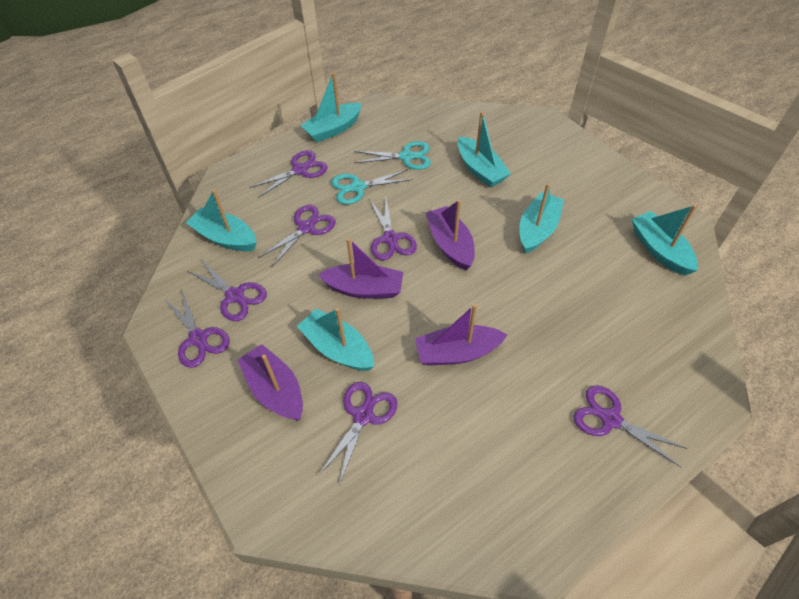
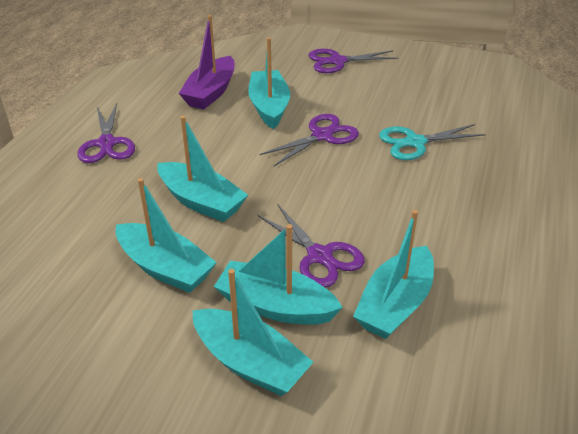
purple boat: [237,344,303,421] [318,238,403,299] [415,304,507,366] [426,199,475,271] = 4 -> [179,15,235,109] = 1
purple scissors: [164,289,230,368] [186,258,267,321] [249,150,328,198] [258,205,335,268] [318,382,398,485] [369,199,417,260] [574,385,688,467] = 7 -> [78,103,135,163] [257,204,365,287] [260,114,359,167] [309,49,399,73] = 4
turquoise scissors: [331,169,413,204] [354,141,431,170] = 2 -> [379,124,486,160] = 1

